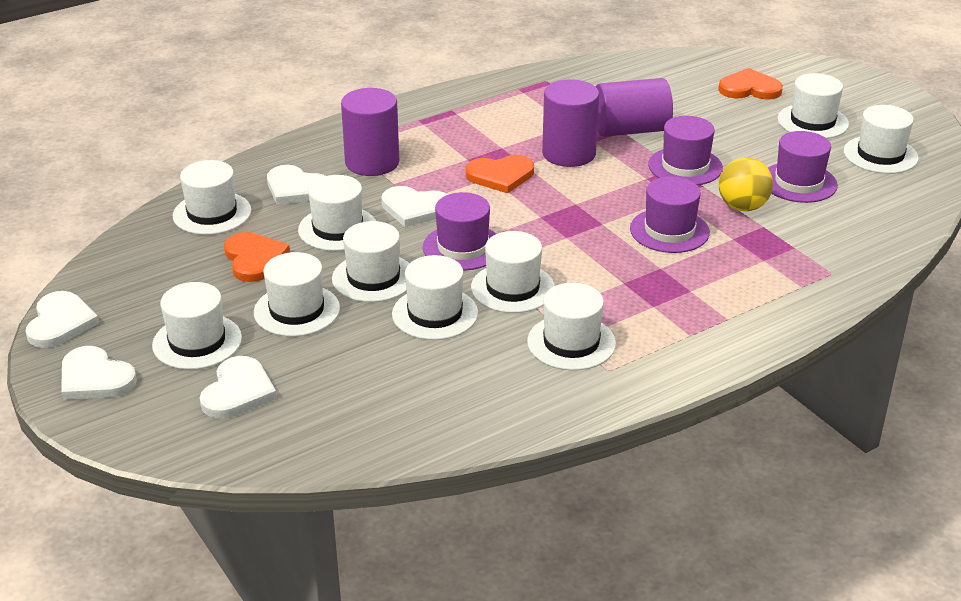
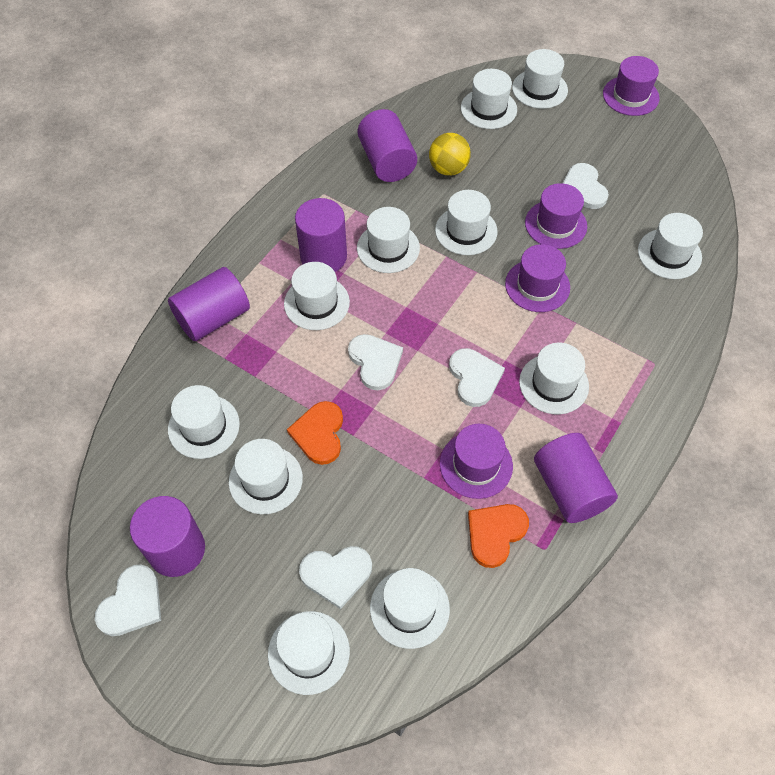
orange heart: [224,232,290,282] [466,155,534,193] [718,68,783,100] = 3 -> [287,401,343,465] [468,504,529,568] = 2
purple cylinder: [341,88,399,176] [542,79,599,167] [596,78,673,137] = 3 -> [130,496,205,577] [168,267,250,341] [295,198,347,272] [358,109,417,182] [534,433,618,523] = 5
white hat: [152,282,242,370] [173,160,251,235] [254,252,340,337] [298,175,376,251] [332,221,409,302] [392,255,478,340] [471,231,555,313] [527,283,616,370] [777,73,849,139] [844,105,919,174] = 10 -> [168,385,240,459] [229,439,303,514] [268,611,350,695] [284,262,350,330] [357,207,420,273] [370,568,450,649] [435,190,497,255] [461,69,517,129] [512,49,568,109] [519,343,589,414] [638,213,703,279] = 11

